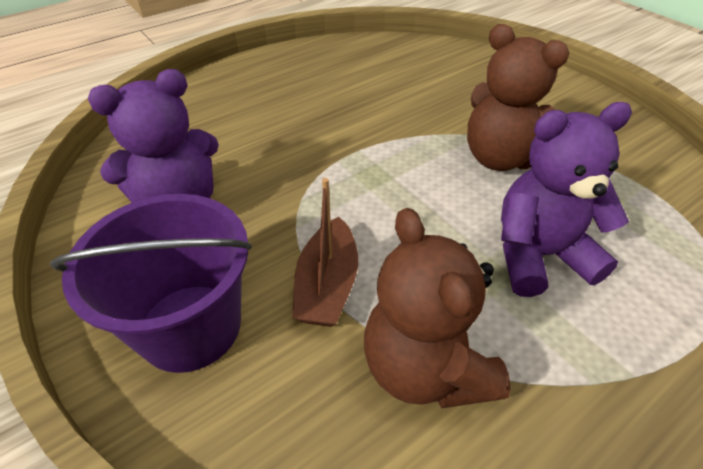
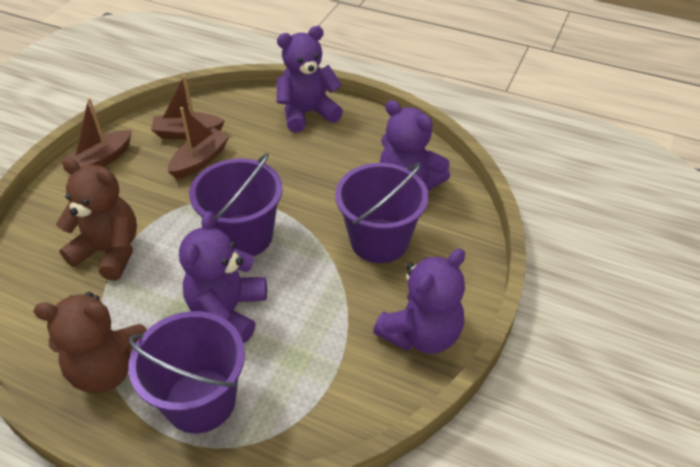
brown boat: [292,178,358,327] = 1 -> [61,98,132,167] [151,75,225,140] [168,107,229,179] = 3
purple bucket: [50,194,252,373] = 1 -> [128,311,245,433] [189,153,283,256] [335,163,429,263] = 3
purple teddy bear: [88,69,219,202] [501,102,632,297] = 2 -> [179,211,267,343] [277,26,343,133] [373,249,465,354] [380,100,450,191] = 4

